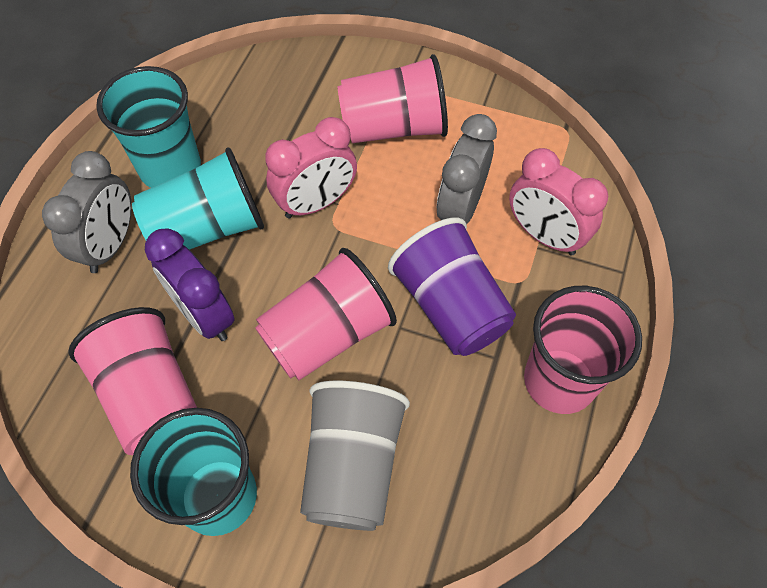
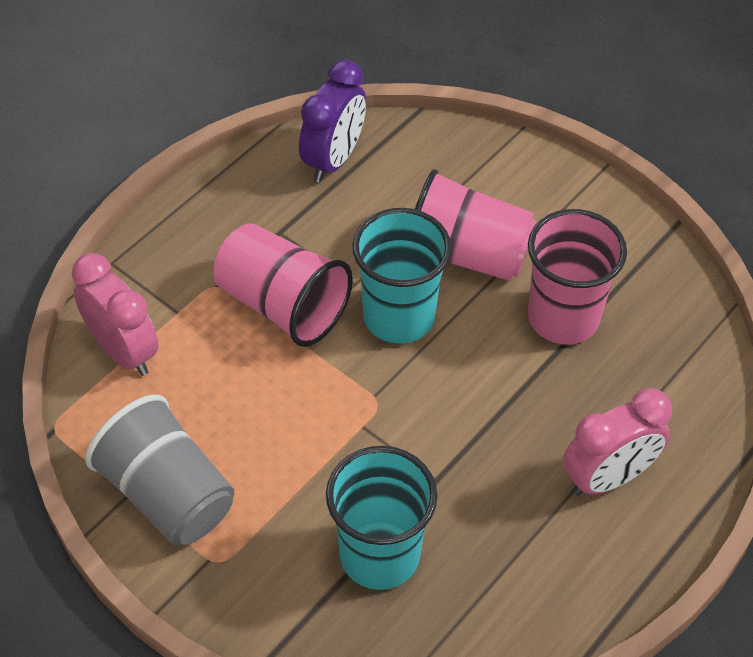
grey clock: [42,151,132,273] [437,114,497,225] = 2 -> none = 0
pink cup: [68,307,197,455] [255,248,397,380] [338,54,448,143] [524,286,642,414] = 4 -> [214,223,353,347] [415,169,537,281] [528,209,627,344] = 3
purple cup: [388,217,516,356] = 1 -> none = 0
turquoise cup: [96,66,201,188] [130,408,257,536] [132,147,264,250] = 3 -> [326,446,437,590] [352,208,452,343] = 2

